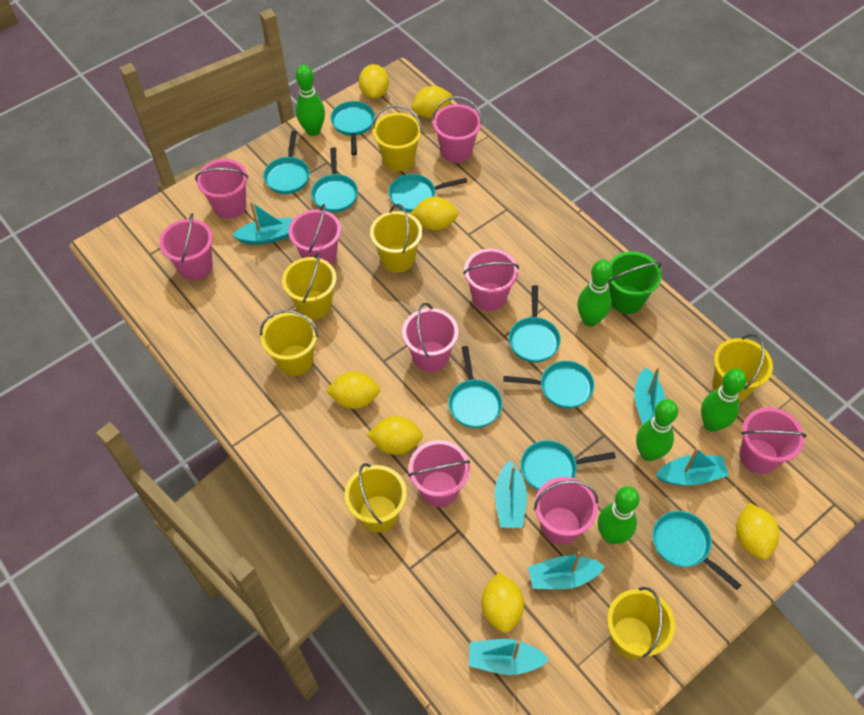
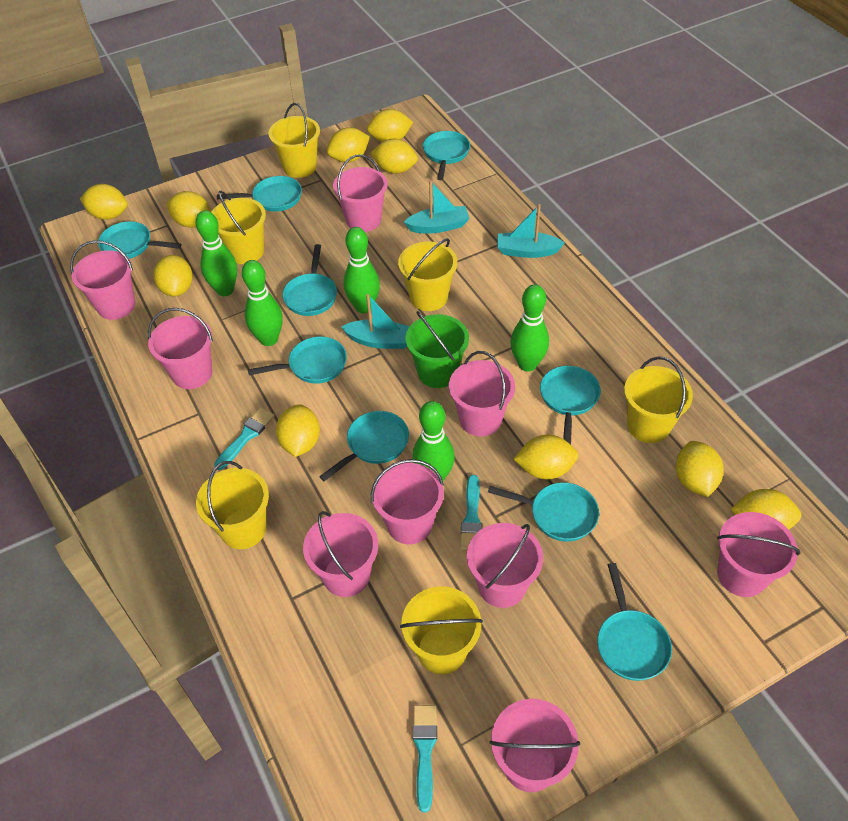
turquoise boat: [232,202,292,245] [469,639,549,675] [495,460,527,528] [528,551,605,589] [634,367,665,425] [656,448,729,485] = 6 -> [341,294,410,349] [404,180,470,234] [497,204,565,258] = 3
turquoise brush: none = 0 -> [214,407,275,470] [412,705,437,812] [460,475,482,550] = 3
yellow bucket: [260,310,319,376] [282,252,337,320] [344,463,407,533] [370,204,423,273] [372,105,423,171] [607,587,675,659] [712,334,773,402] = 7 -> [196,461,269,549] [211,191,266,264] [268,103,320,178] [398,238,457,311] [400,586,483,674] [624,357,693,443] = 6
yellow lemon: [326,371,380,409] [359,64,389,99] [367,416,423,455] [410,197,459,231] [411,86,453,118] [481,572,524,633] [736,503,779,559] = 7 -> [80,184,128,220] [153,255,193,297] [166,191,211,227] [276,404,320,457] [327,127,370,163] [367,109,413,142] [371,139,418,174] [514,435,578,479] [676,441,724,497] [731,489,801,530] = 10

